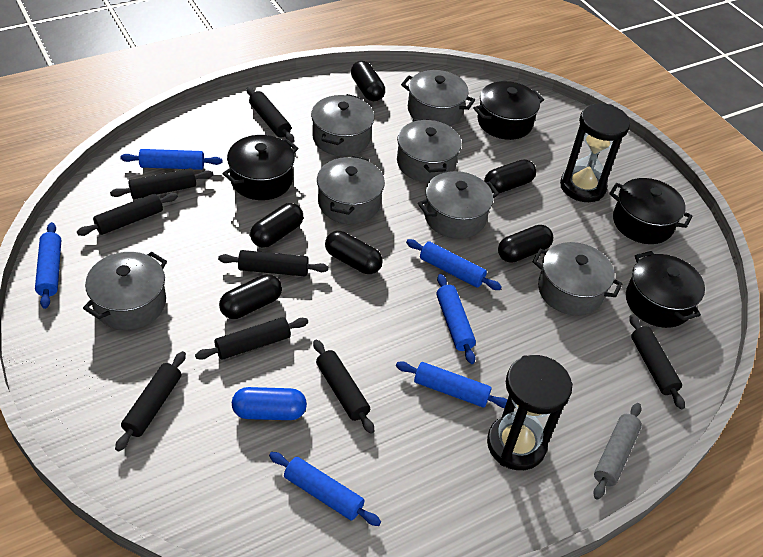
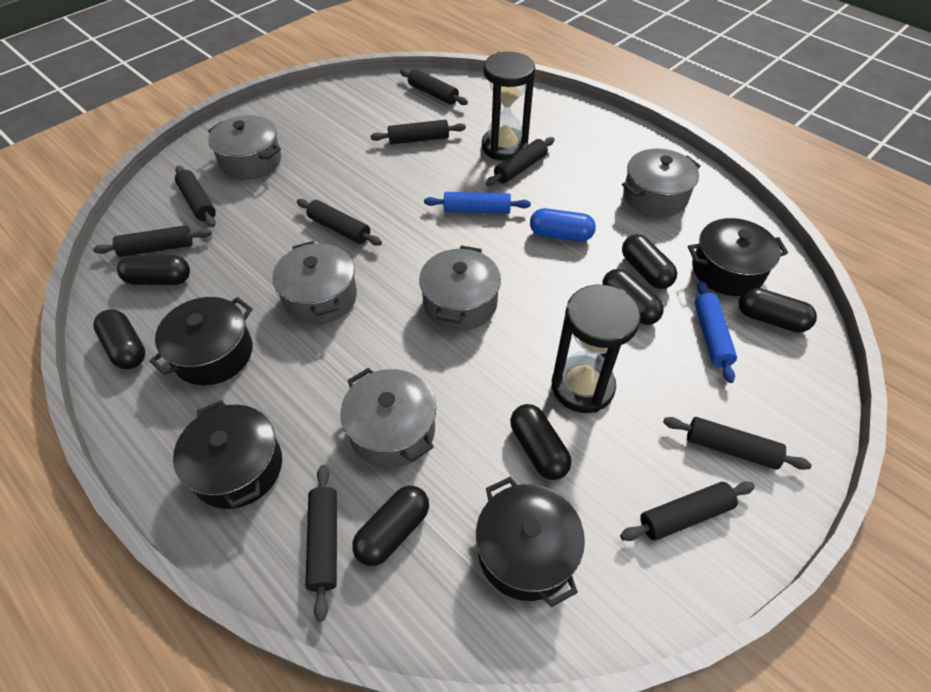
black capsule: [219,274,282,319] [250,203,303,248] [325,231,383,274] [351,61,385,101] [484,159,536,193] [498,225,553,263] = 6 -> [93,309,145,369] [117,255,190,285] [352,486,429,566] [510,404,571,480] [602,269,664,325] [622,234,677,289] [738,288,817,333] = 7
black rolling pin: [77,193,178,236] [110,168,213,199] [115,351,186,452] [195,317,308,360] [218,250,328,276] [247,87,294,143] [313,339,374,434] [629,315,685,409] = 8 -> [93,225,212,257] [175,166,216,227] [297,199,382,246] [306,465,337,622] [370,120,466,145] [400,69,468,105] [486,137,554,186] [620,482,755,541] [663,417,812,470] = 9
blue rolling pin: [35,222,61,309] [120,149,222,170] [269,452,381,526] [396,361,507,408] [406,239,502,290] [436,274,476,364] = 6 -> [424,192,531,214] [695,281,737,383] = 2
grey pot: [83,252,167,330] [311,94,374,156] [317,155,385,224] [397,118,462,182] [401,70,475,126] [418,171,499,239] [532,242,622,315] = 7 -> [208,115,281,180] [272,241,357,325] [340,368,436,468] [419,246,501,331] [622,149,701,217] = 5
grey rolling pin: [593,403,642,500] = 1 -> none = 0

